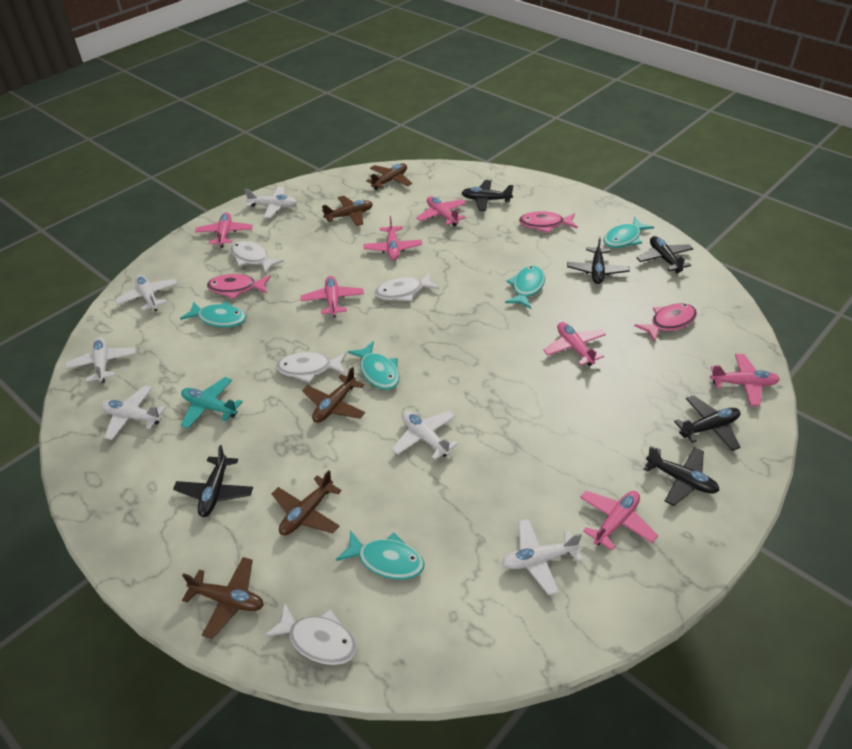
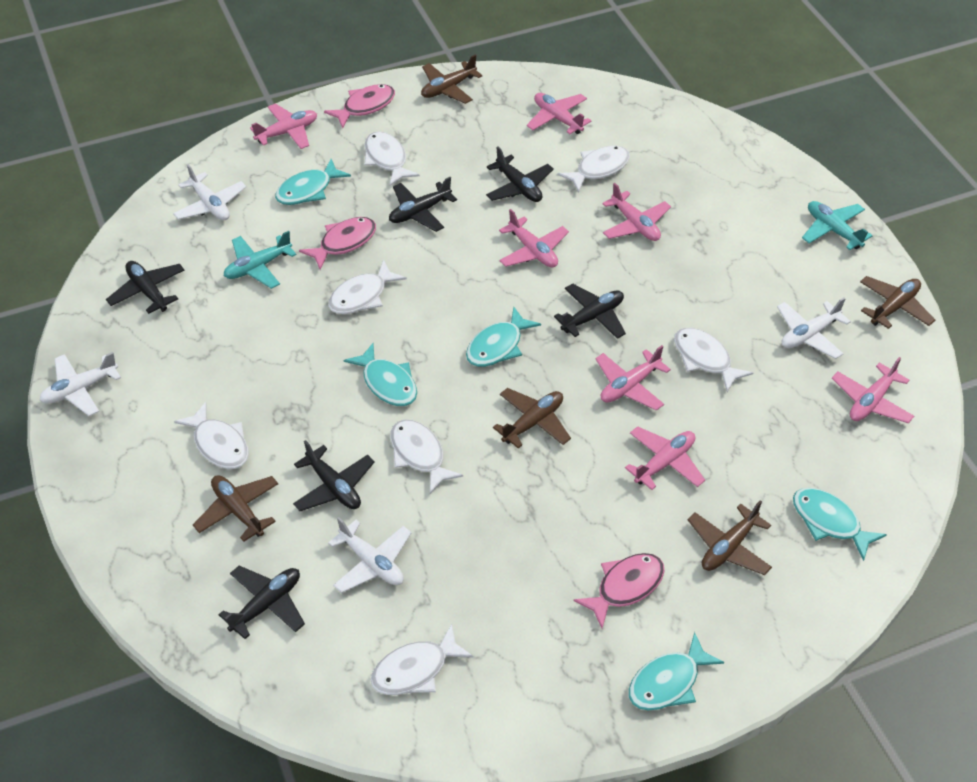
turquoise plane: [181,377,243,428] = 1 -> [224,231,296,289] [802,201,872,250] = 2
white fish: [231,241,284,274] [264,603,358,665] [276,352,346,383] [375,272,439,301] = 4 -> [174,402,249,469] [328,259,407,314] [364,132,420,186] [371,624,474,695] [390,419,463,494] [557,146,630,193] [674,328,753,392] = 7
white plane: [65,337,136,383] [101,386,166,440] [115,275,178,311] [245,187,297,218] [391,411,458,460] [502,519,583,595] = 6 -> [40,352,121,416] [173,164,246,220] [328,517,411,593] [777,297,851,359] = 4

